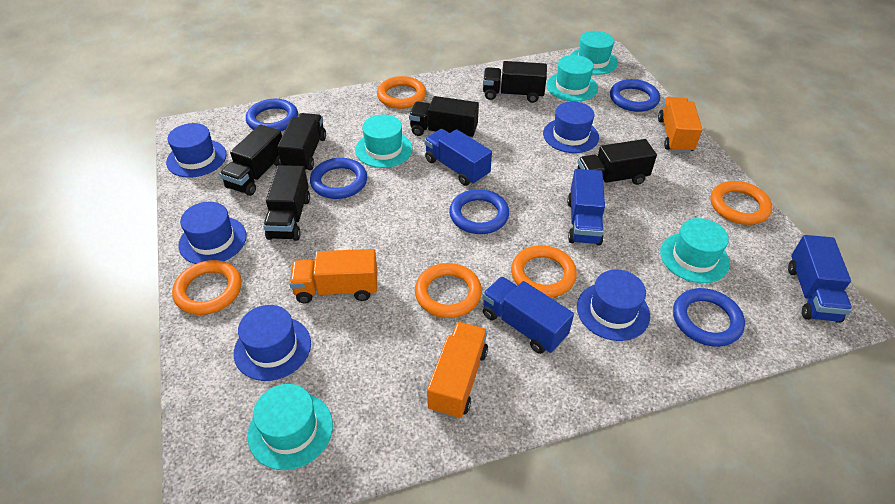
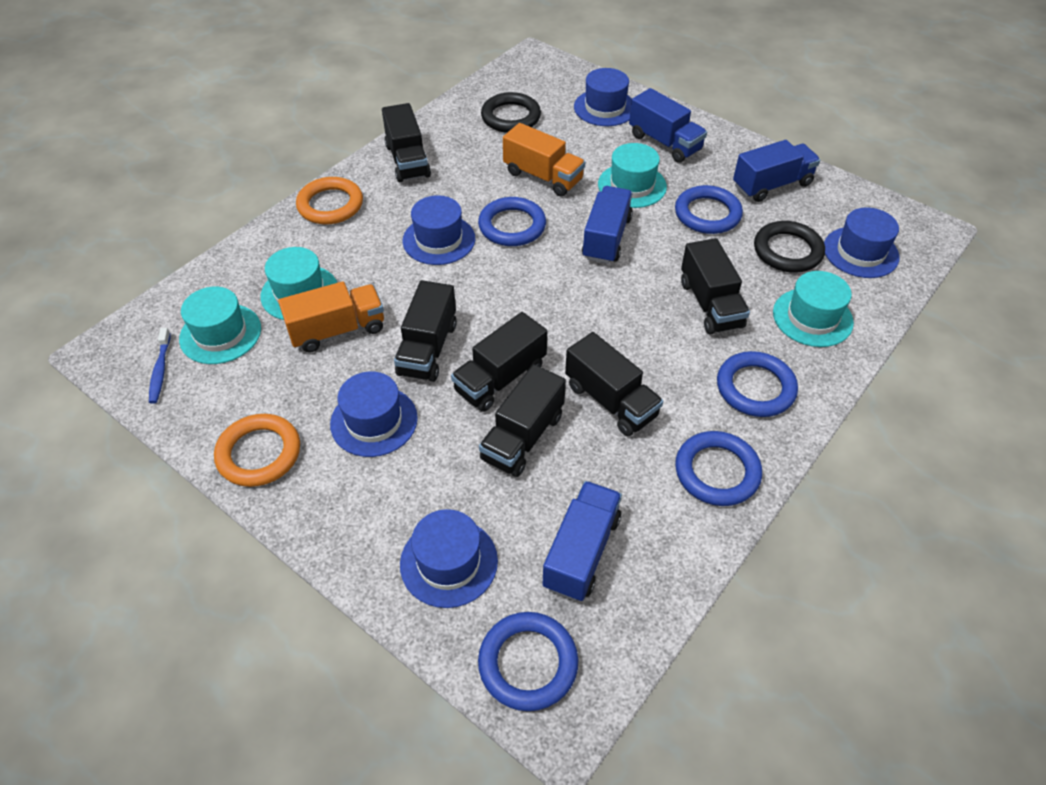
black ring: none = 0 -> [481,92,541,133] [754,221,825,273] = 2
blue toothbrush: none = 0 -> [149,328,171,404] = 1
orange ring: [172,260,242,315] [377,76,426,109] [415,263,482,318] [511,245,577,298] [710,181,773,225] = 5 -> [214,414,300,487] [296,177,363,224] = 2
orange truck: [289,249,377,303] [427,322,488,419] [658,97,702,153] = 3 -> [278,281,384,353] [503,123,585,196] = 2
turquoise hat: [248,384,333,470] [355,115,413,168] [546,55,598,102] [570,31,618,75] [660,218,730,283] = 5 -> [179,287,261,364] [261,247,337,320] [598,143,667,208] [773,271,854,347] = 4

